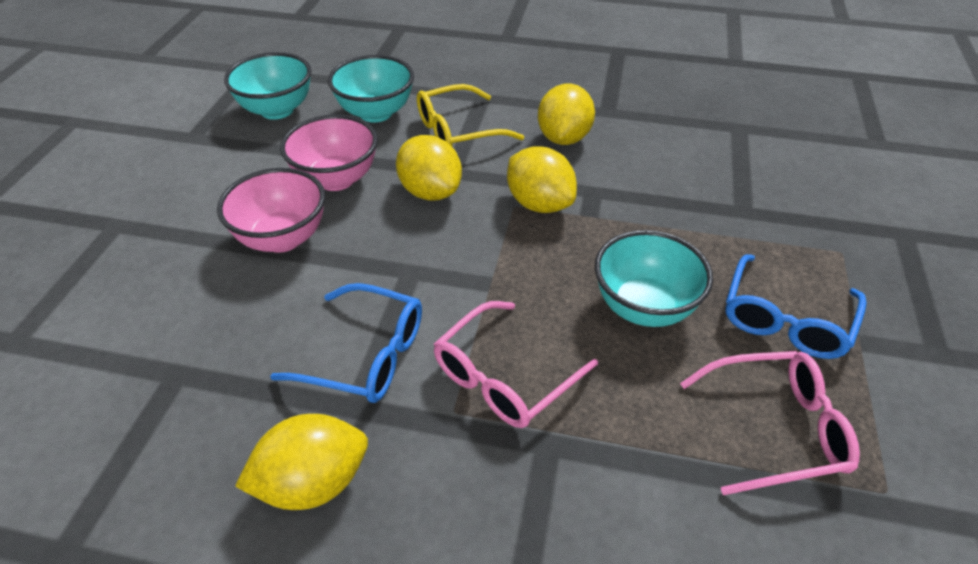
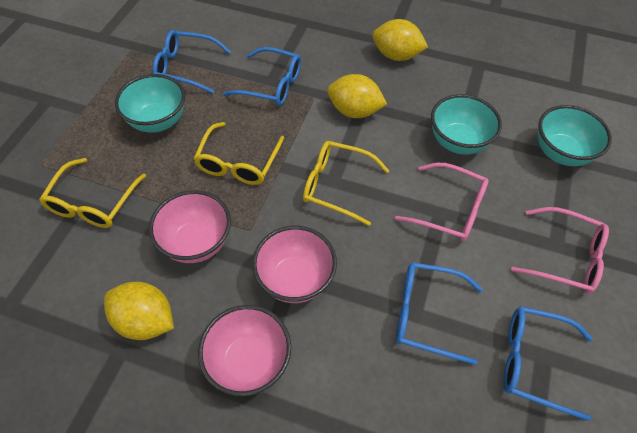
blue glasses: [270,283,422,403] [726,254,867,359] = 2 -> [153,30,231,94] [223,47,301,106] [396,262,483,365] [503,306,593,421] = 4
pink bowl: [217,168,325,253] [280,114,378,191] = 2 -> [149,190,231,263] [198,305,291,396] [252,226,337,303] = 3
yellow glasses: [417,84,524,146] = 1 -> [39,158,146,228] [193,122,284,185] [303,141,389,226] = 3
yellow lemon: [235,414,368,510] [396,135,462,201] [507,147,577,213] [538,83,595,145] = 4 -> [104,282,174,340] [327,74,387,118] [372,19,428,61] = 3

